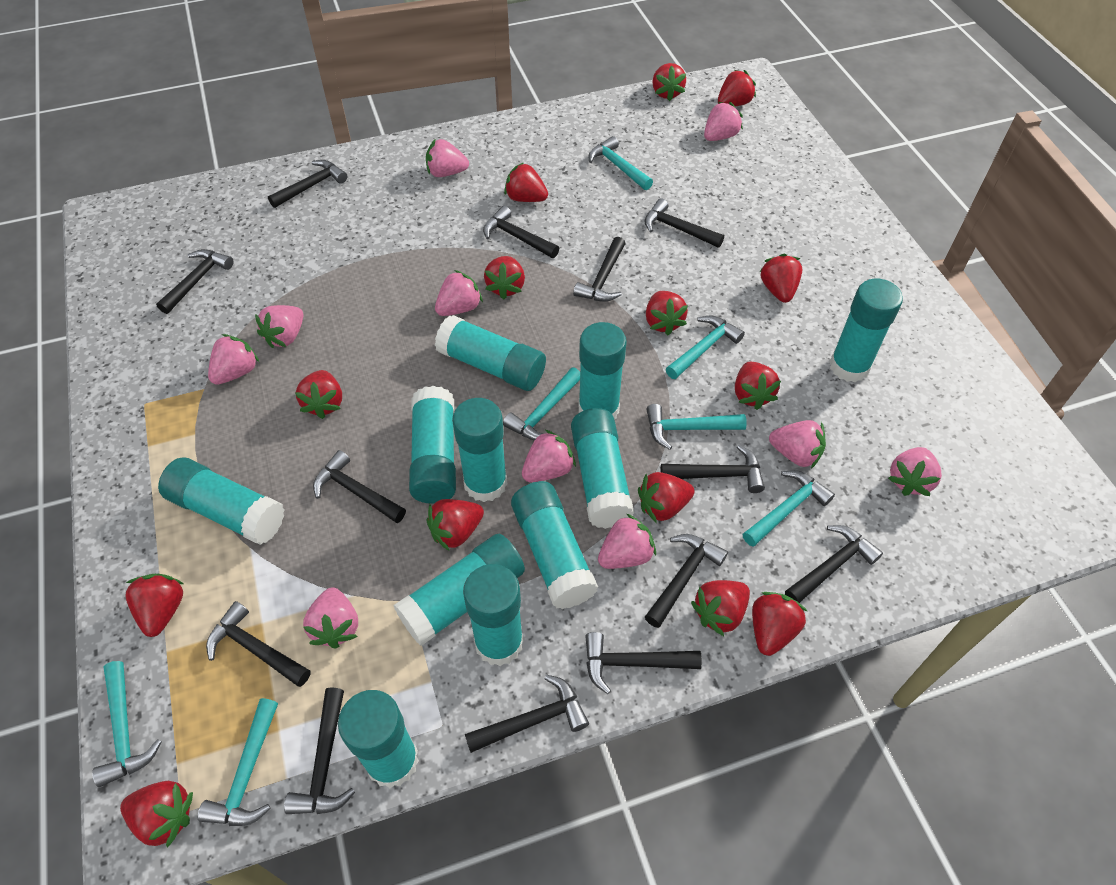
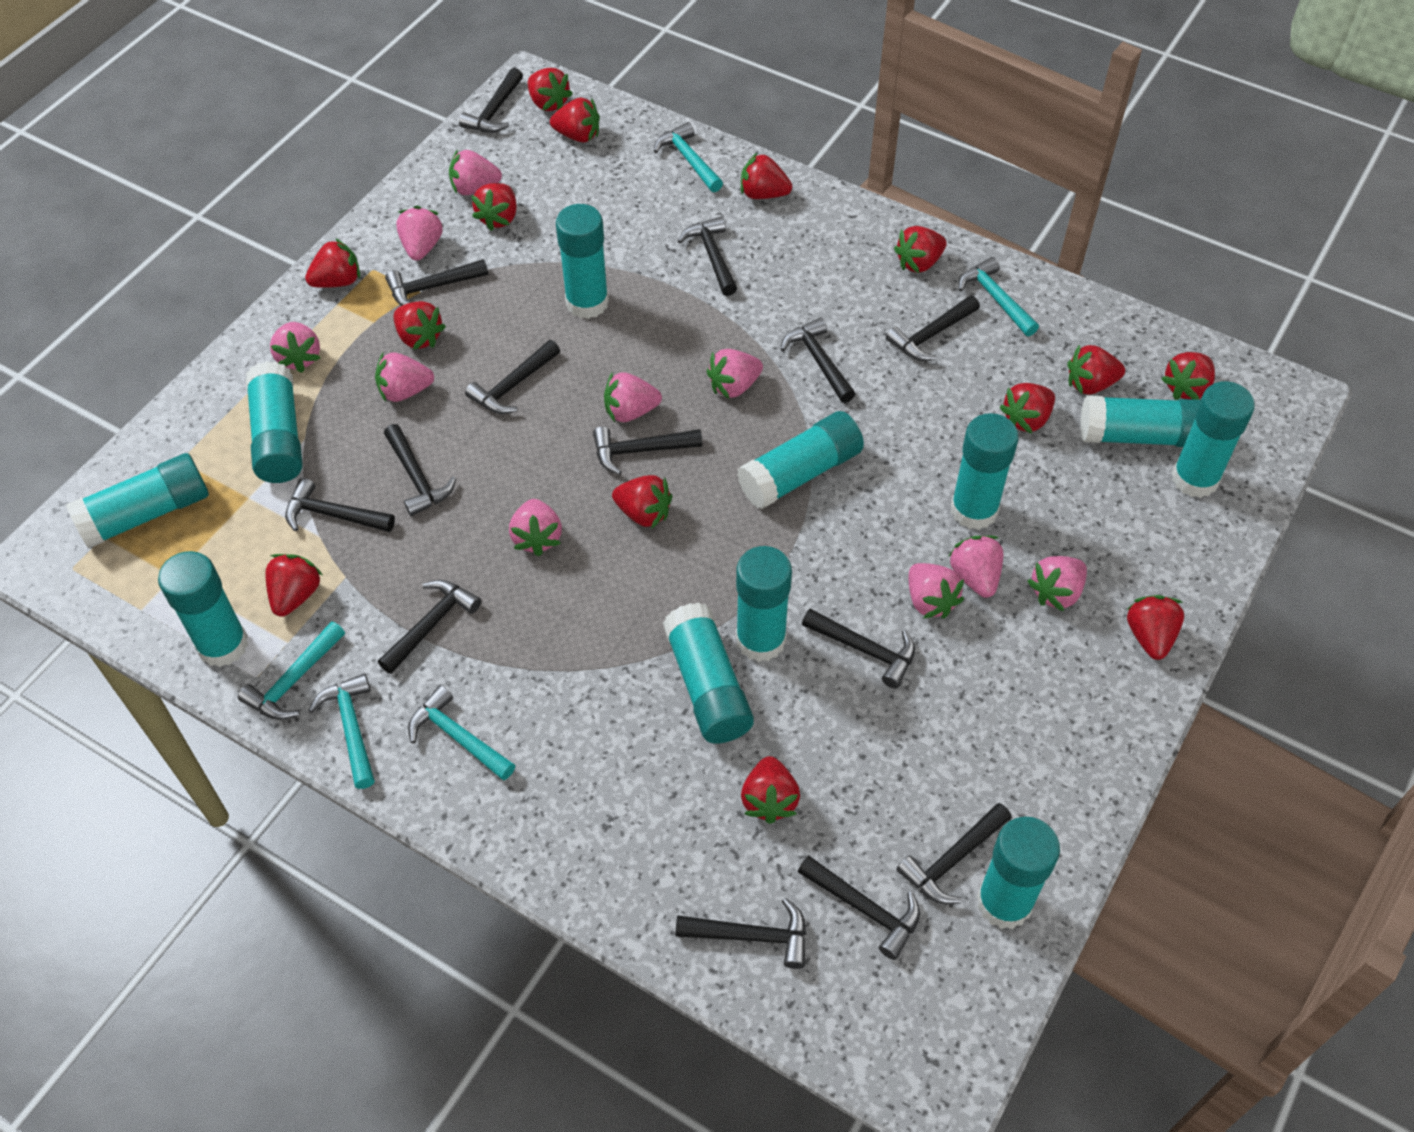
black hammer: [156,249,234,314] [206,601,311,687] [268,160,347,208] [284,688,355,814] [313,450,406,523] [465,674,589,753] [483,206,559,258] [573,237,626,302] [585,632,702,694] [644,198,724,248] [645,534,728,628] [660,445,765,493] [785,525,883,603] = 13 -> [285,478,395,532] [378,580,481,674] [384,424,456,516] [385,259,488,306] [459,68,523,133] [465,340,560,414] [593,426,703,475] [675,898,806,969] [678,216,737,296] [781,317,855,403] [798,855,920,960] [802,609,915,688] [886,295,980,361] [896,803,1012,904] = 14
turquoise hammer: [92,661,161,787] [198,698,278,826] [503,368,580,441] [588,136,653,190] [646,404,747,450] [666,316,745,379] [743,470,835,547] = 7 -> [238,621,345,720] [308,673,375,789] [408,685,515,780] [654,122,723,192] [958,257,1039,336] = 5

